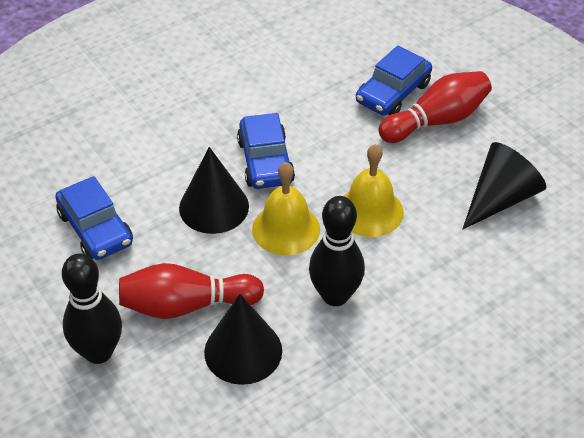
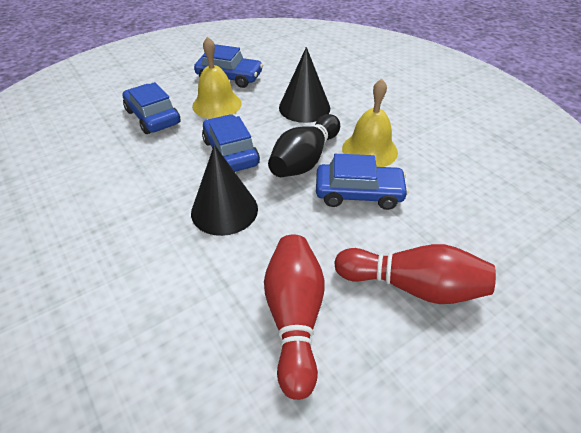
black bowling pin: [62,253,122,364] [309,196,365,306] = 2 -> [268,114,340,177] = 1
black cone: [179,147,249,234] [204,294,282,385] [463,142,546,229] = 3 -> [191,145,258,236] [279,47,330,123] = 2
blue car: [55,176,133,260] [237,113,295,189] [356,45,432,116] = 3 -> [122,82,181,134] [194,44,263,88] [202,114,260,172] [316,154,409,210] = 4

